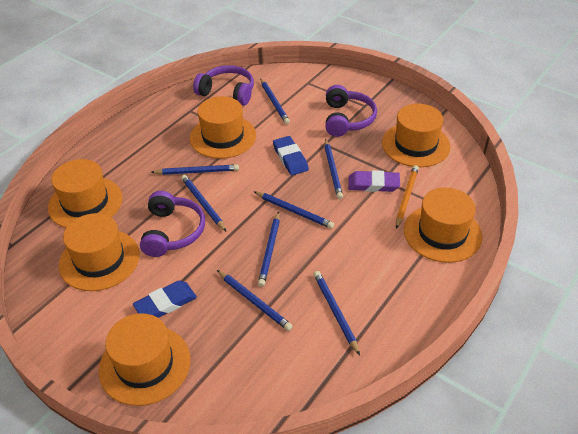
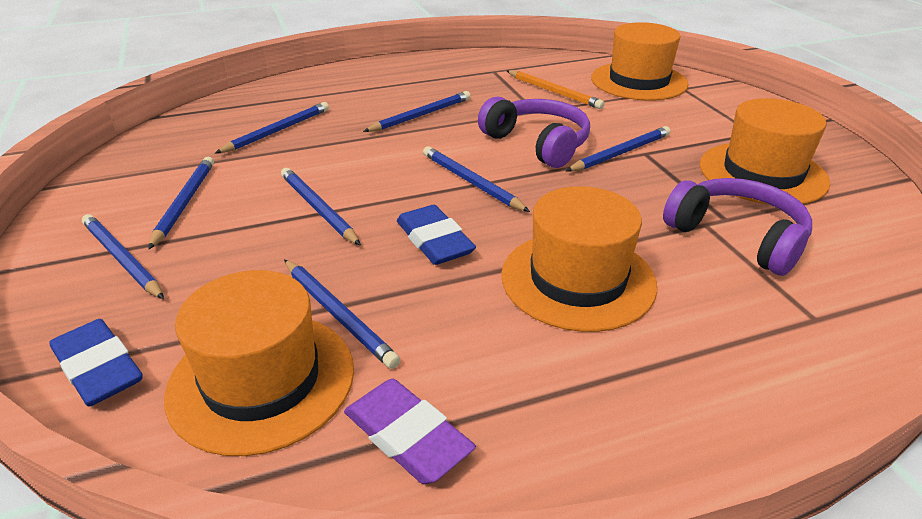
orange hat: [48,159,123,228] [59,213,140,291] [99,313,190,406] [190,96,256,159] [382,104,451,167] [404,187,482,263] = 6 -> [164,270,354,456] [501,186,657,332] [591,22,689,100] [700,98,830,205] = 4
purple headphones: [140,191,205,257] [193,65,254,106] [325,85,377,137] = 3 -> [478,96,590,168] [663,178,812,276] = 2

